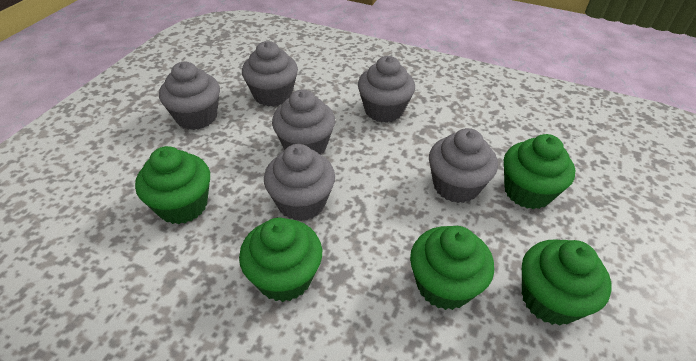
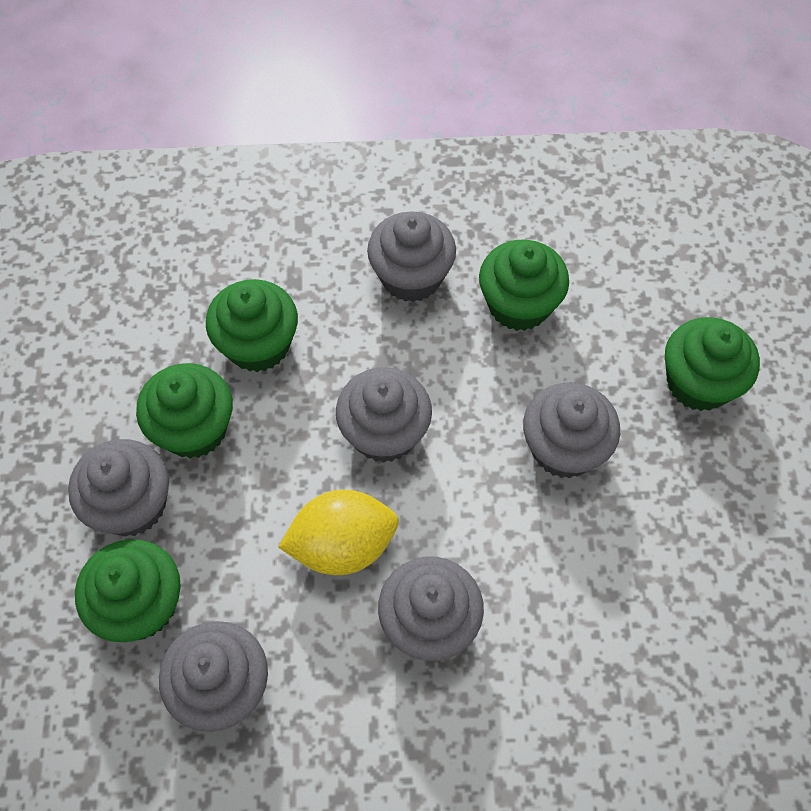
yellow lemon: none = 0 -> [278,490,399,575] = 1

